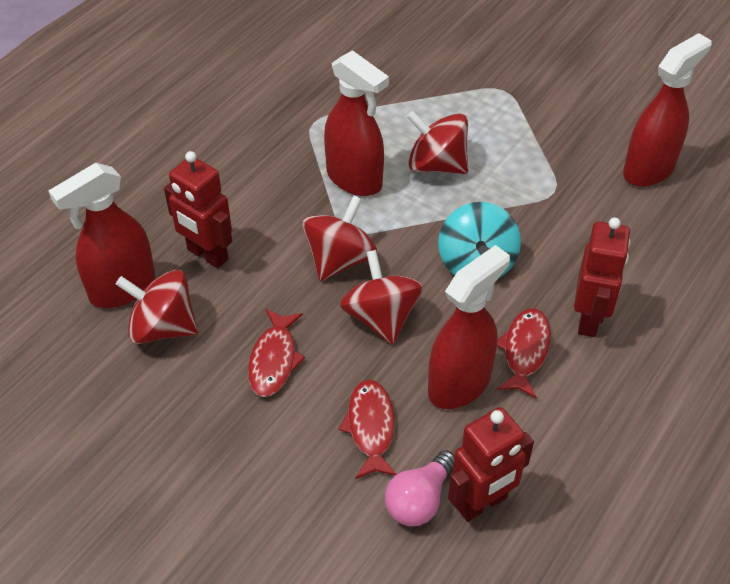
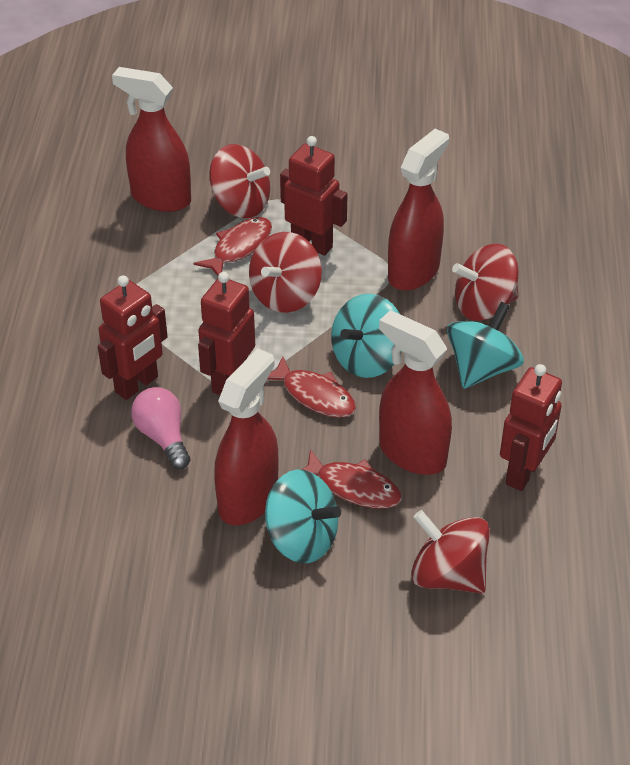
red robot: [164,151,232,268] [448,407,534,522] [574,217,630,337] = 3 -> [98,275,168,400] [198,272,255,395] [280,136,348,256] [500,364,562,491] = 4
turquoise spinning top: [438,202,521,278] = 1 -> [265,469,341,563] [331,294,402,378] [447,302,524,389] = 3

